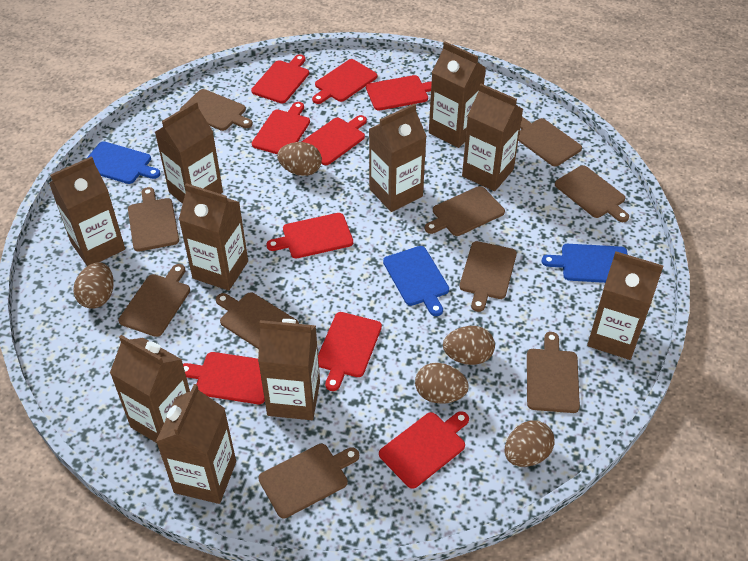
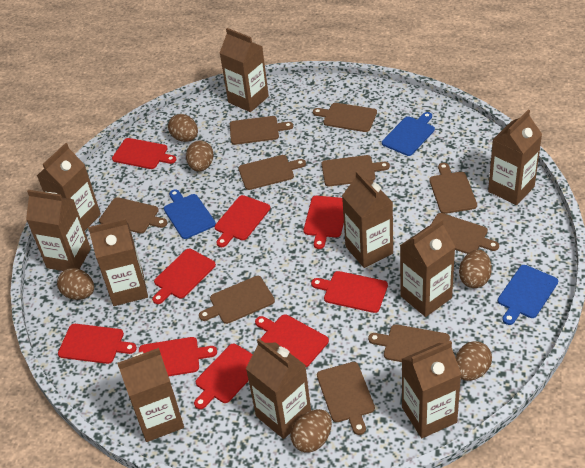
brown egg: [73,262,114,309] [277,142,322,176] [415,363,469,403] [443,326,495,365] [505,420,555,467] = 5 -> [57,268,94,300] [168,114,198,142] [186,140,214,172] [290,409,332,452] [455,341,492,381] [459,249,492,288] = 6

